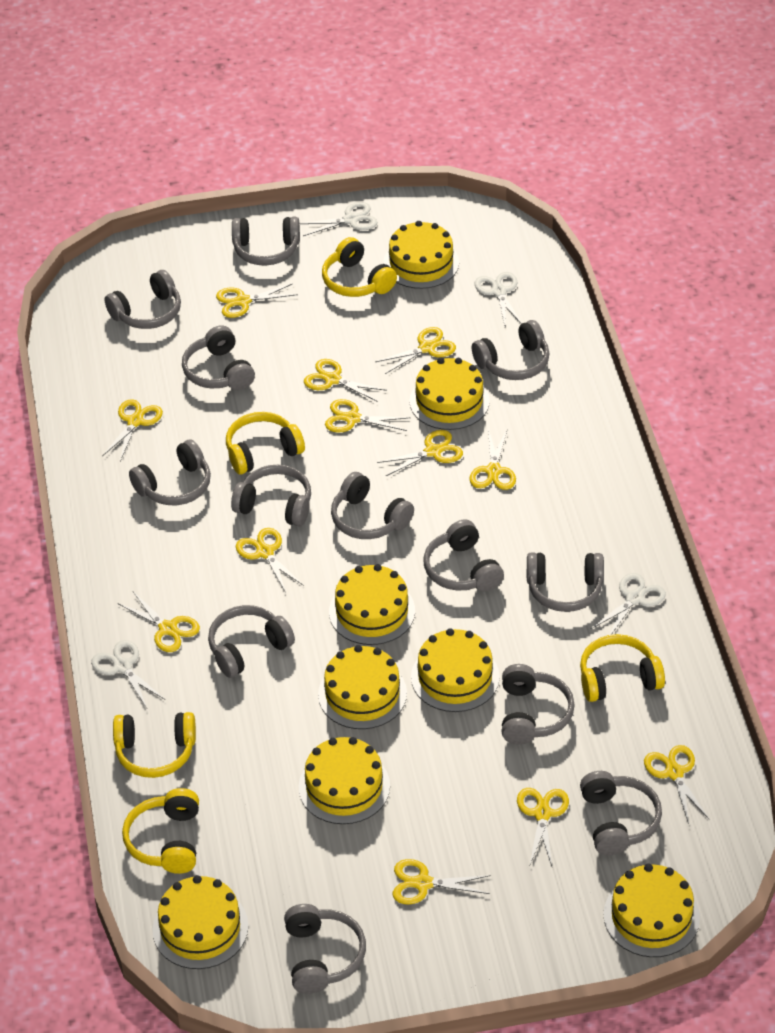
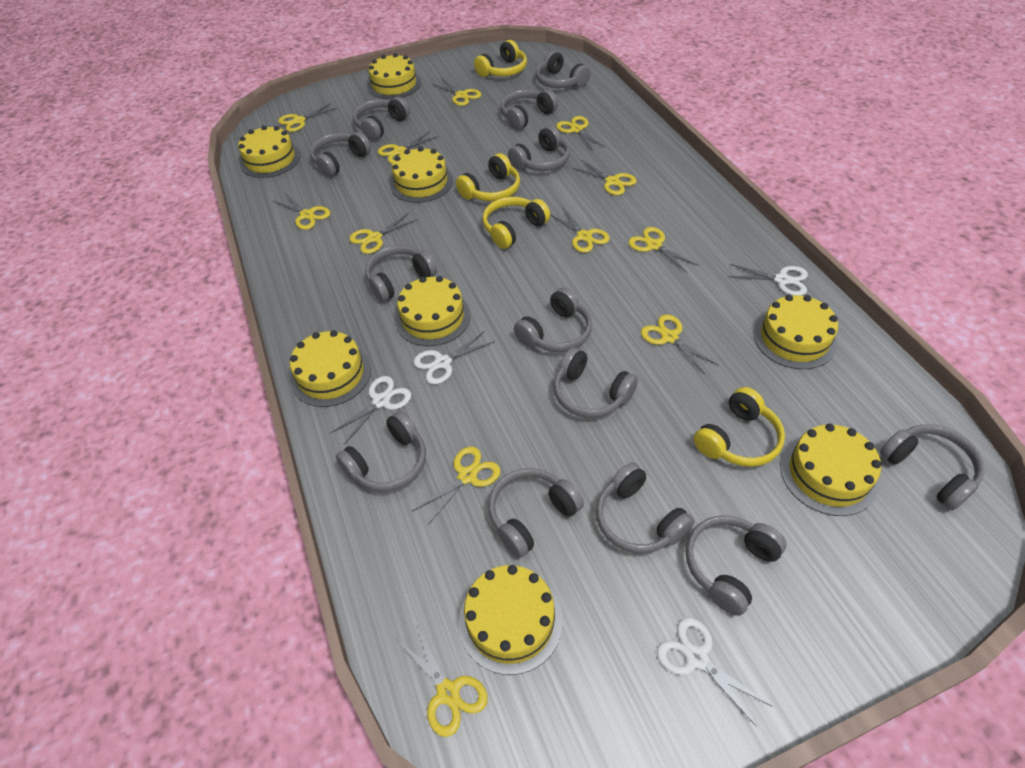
yellow headphones: [113,712,196,778] [122,788,199,874] [226,412,305,475] [322,237,397,297] [580,634,665,702] = 5 -> [456,153,520,201] [474,40,527,77] [482,197,550,249] [694,387,785,467] = 4

